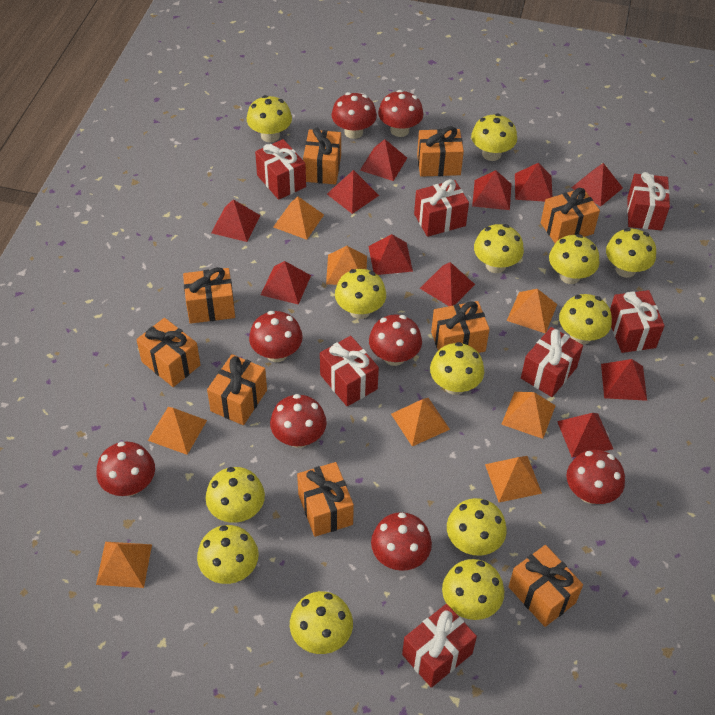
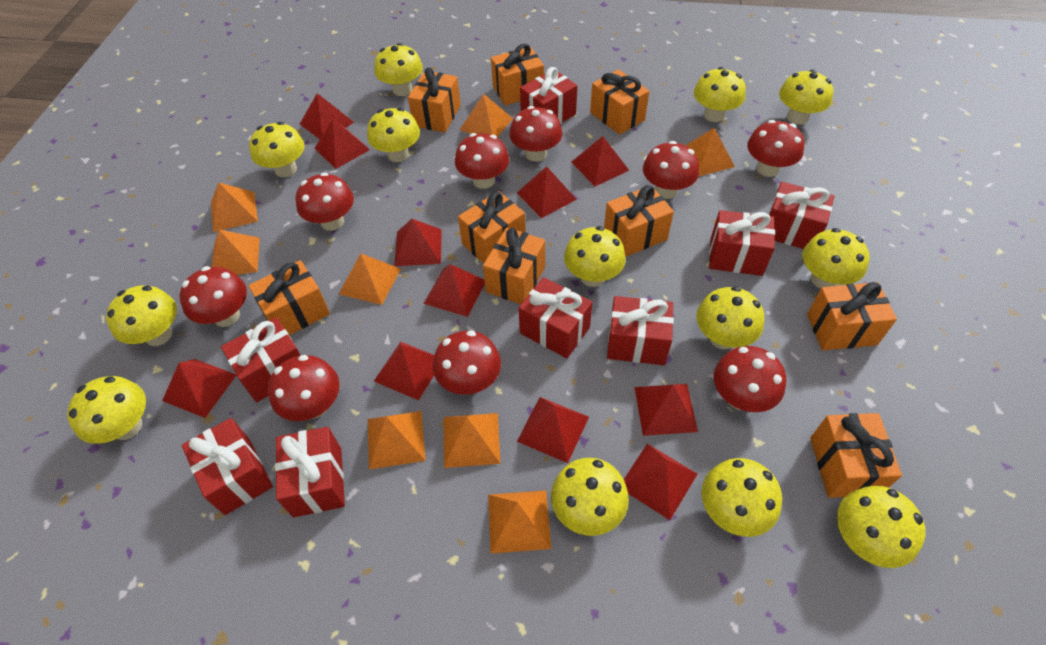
red gift: [255,139,306,200] [320,336,379,406] [402,604,477,688] [414,179,469,237] [521,327,583,397] [610,290,665,353] [627,172,670,230] = 7 -> [182,418,273,515] [221,317,301,402] [275,427,345,517] [519,277,593,358] [520,67,577,124] [607,296,674,365] [709,210,775,276] [768,182,834,249] = 8
red mushroom: [96,442,155,496] [249,311,303,362] [270,394,327,448] [332,92,377,139] [369,315,422,366] [371,512,432,571] [378,90,423,137] [566,450,625,504] = 8 -> [180,266,247,327] [268,355,340,421] [296,172,354,231] [433,330,501,395] [455,133,509,189] [509,106,562,162] [643,141,699,199] [714,346,786,412] [747,120,804,177] = 9

